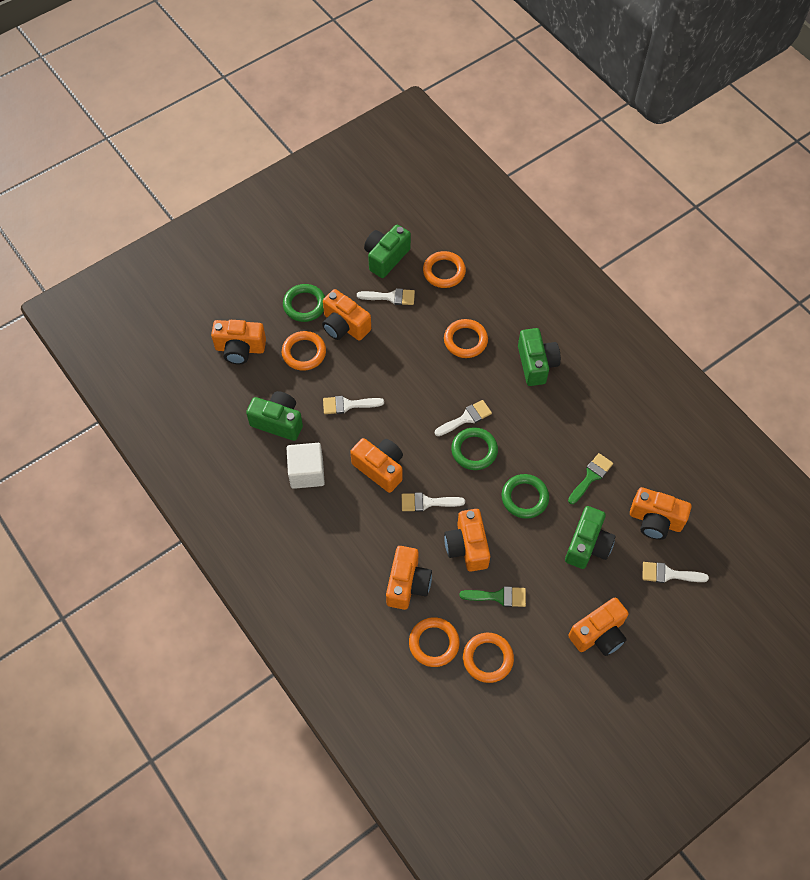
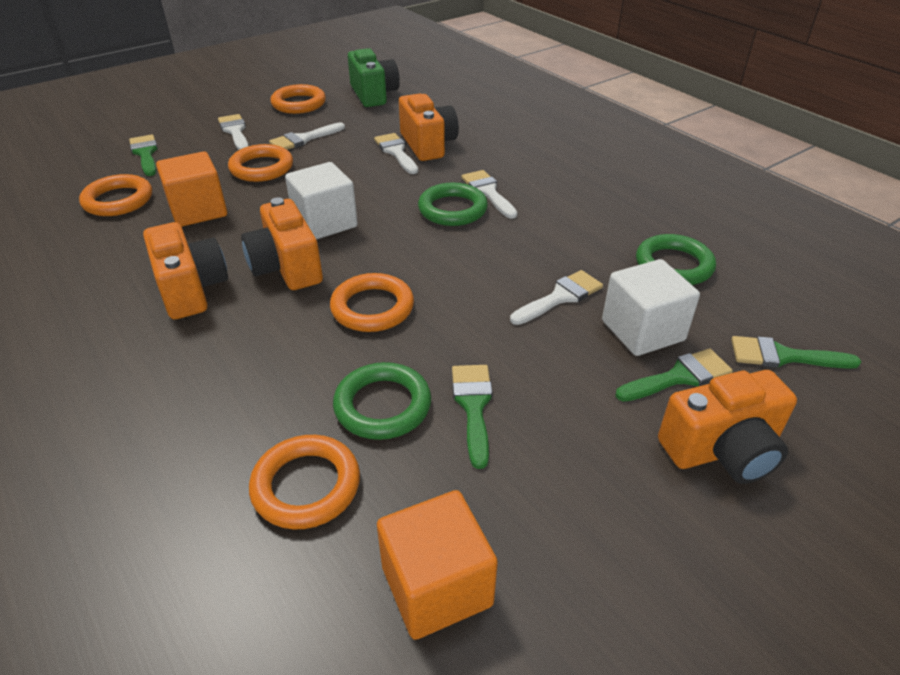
green brush: [459,586,526,607] [568,453,613,504] = 2 -> [129,135,158,176] [452,365,493,469] [615,348,733,402] [731,336,861,369] = 4
green camera: [246,391,303,441] [364,225,411,278] [518,328,561,386] [565,506,615,569] = 4 -> [348,48,400,107] = 1
orange camera: [211,320,266,364] [322,289,371,341] [350,438,403,493] [386,546,432,610] [444,509,490,572] [568,597,629,656] [630,487,692,540] = 7 -> [143,222,228,319] [241,197,323,290] [399,94,459,161] [658,370,797,484] = 4
orange cube: none = 0 -> [156,151,227,227] [377,490,498,640] = 2
white cube: [287,443,325,489] = 1 -> [285,162,358,240] [602,259,700,356] = 2

